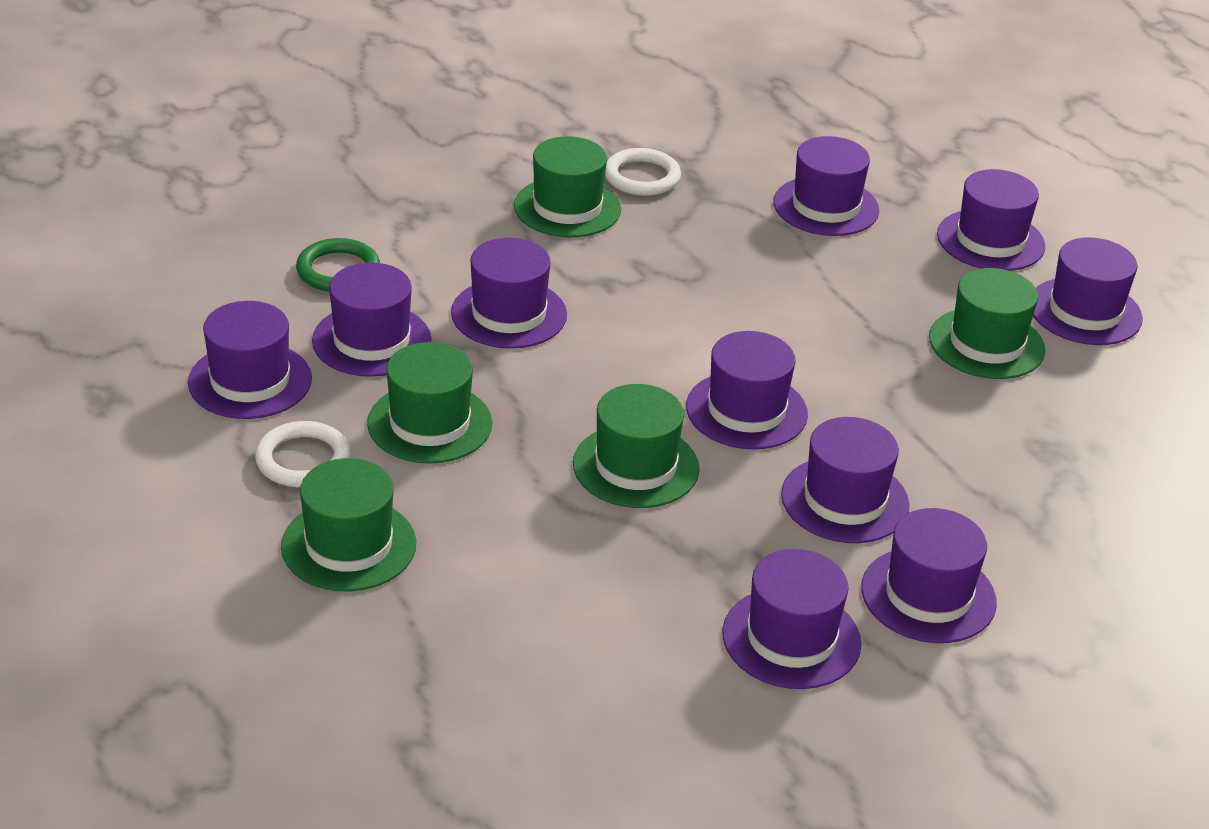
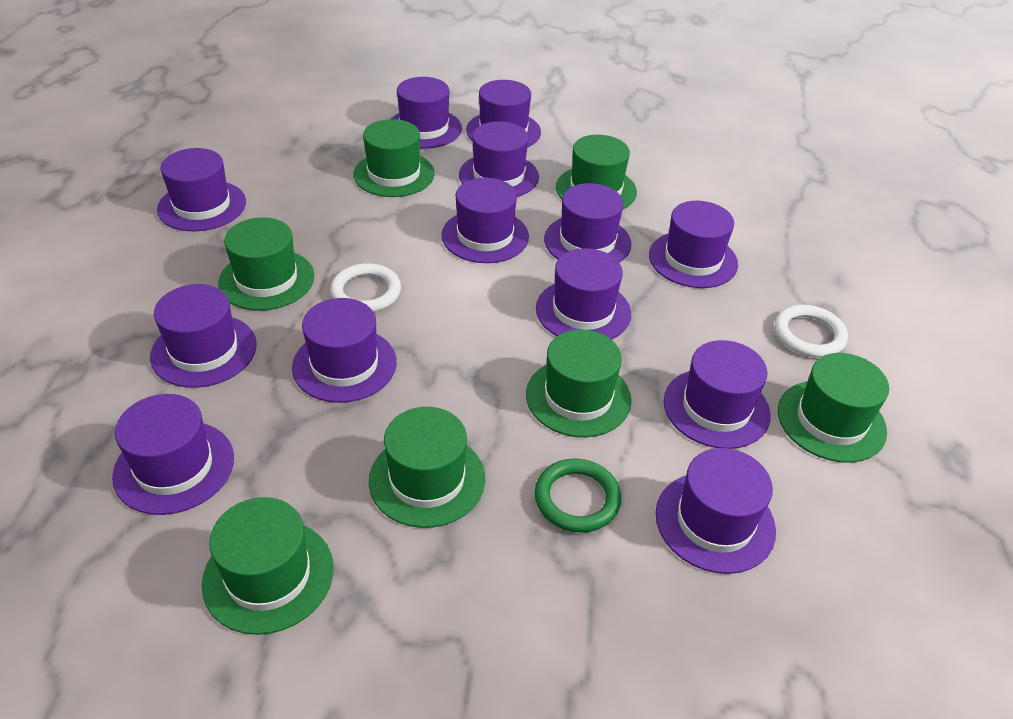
green hat: [281,458,416,591] [367,342,492,464] [514,136,621,237] [573,384,700,508] [929,268,1045,379] = 5 -> [202,497,334,635] [218,217,314,311] [353,119,435,197] [369,407,485,528] [526,329,632,437] [556,135,637,209] [778,353,889,463] = 7
purple hat: [188,301,312,419] [312,263,431,377] [451,238,567,349] [686,331,808,449] [722,549,861,689] [774,136,879,236] [781,417,910,543] [861,508,997,643] [937,169,1045,271] [1033,237,1143,345] = 10 -> [112,394,234,515] [150,284,257,388] [157,148,246,231] [292,298,397,403] [391,77,462,148] [441,178,529,263] [459,121,539,197] [466,80,541,148] [536,248,631,340] [544,183,632,263] [649,201,738,288] [656,448,776,574] [664,340,771,449] = 13

